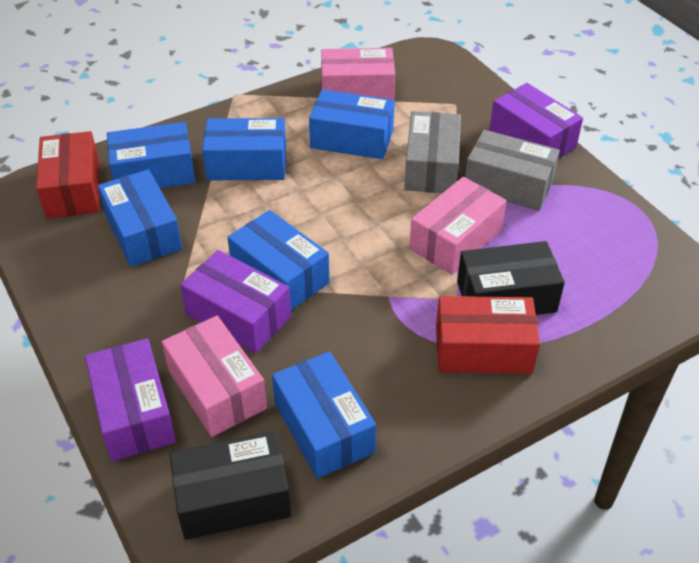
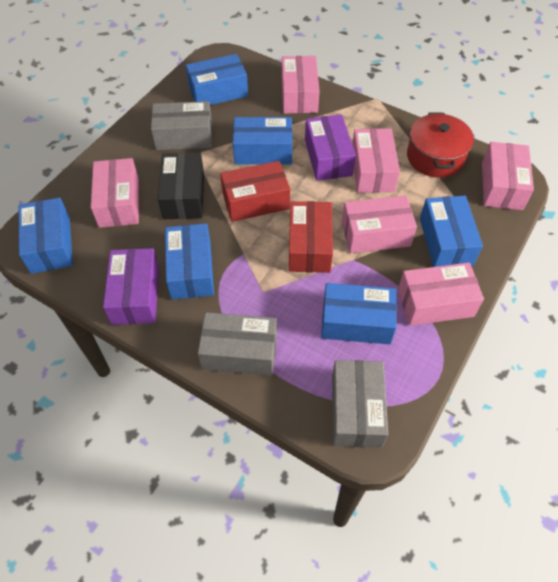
black box: [170,431,291,540] [457,241,565,315] = 2 -> [158,153,204,219] = 1
grey box: [404,111,461,193] [465,130,560,211] = 2 -> [151,101,212,150] [198,312,277,376] [332,360,388,448] = 3
pink box: [162,316,267,437] [321,48,395,100] [409,177,507,275] = 3 -> [91,158,139,228] [282,56,319,114] [342,195,417,253] [352,128,400,193] [398,262,484,326] [482,142,534,210] = 6
purple box: [85,338,176,461] [180,250,291,353] [489,83,583,159] = 3 -> [103,248,159,325] [305,114,356,181] = 2
red pot: none = 0 -> [407,112,474,178] = 1

